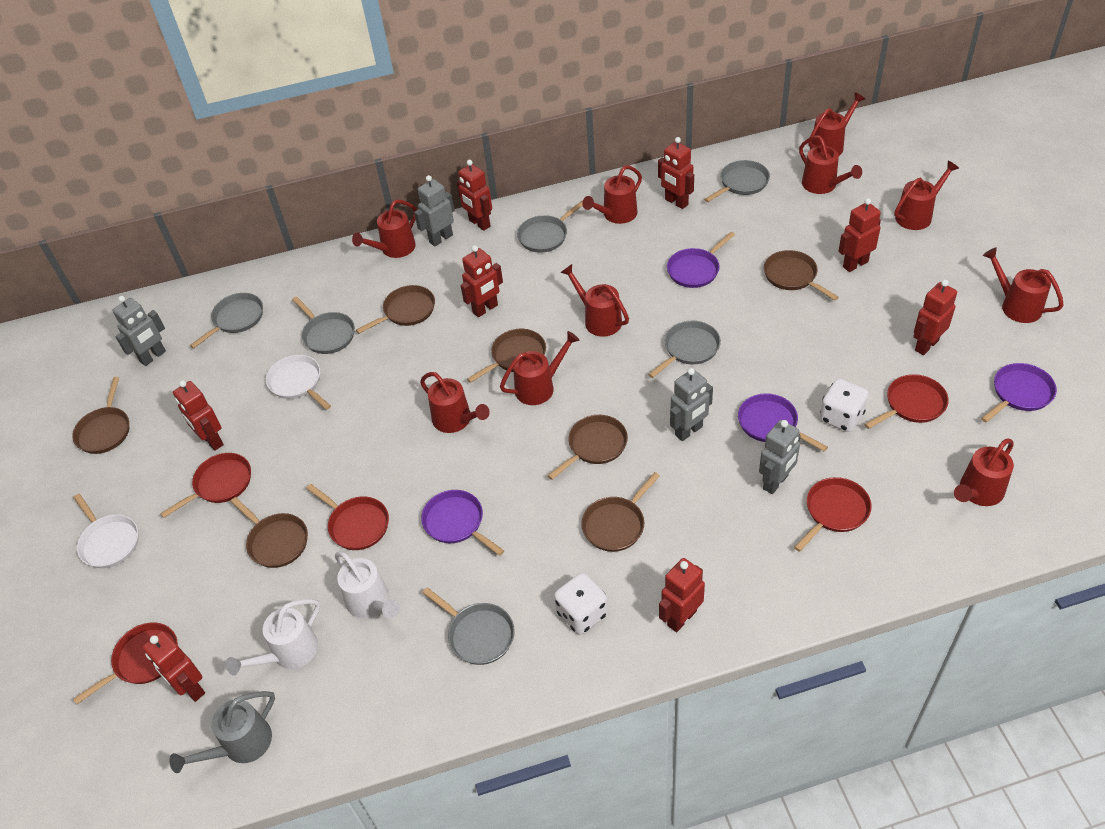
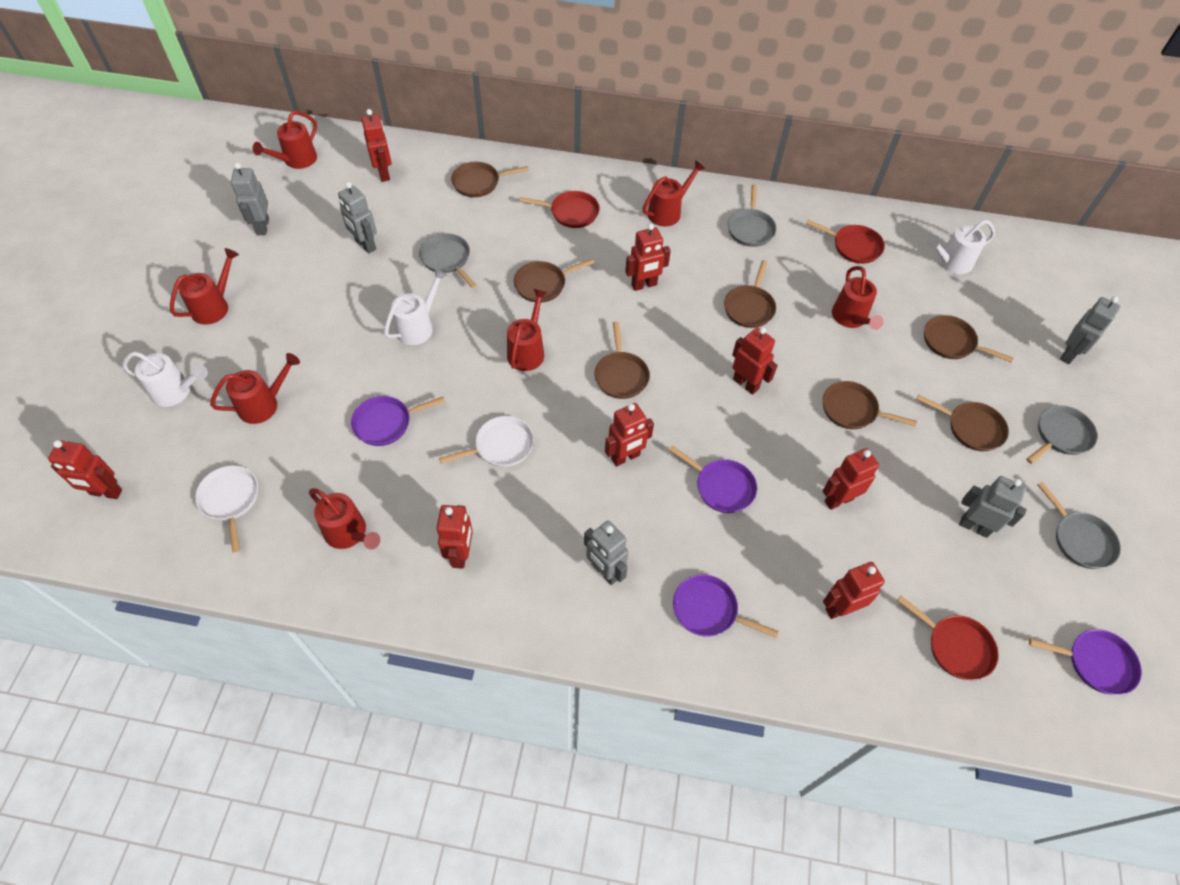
grey pan: [190,293,263,349] [292,297,355,354] [422,587,515,665] [517,200,583,253] [648,321,721,378] [704,160,770,202] = 6 -> [419,233,476,288] [728,184,776,247] [1026,405,1098,464] [1037,482,1121,569] = 4
grey robot: [112,296,166,366] [414,175,455,246] [670,368,713,441] [759,420,801,494] = 4 -> [231,163,269,235] [338,182,377,254] [584,520,628,585] [959,476,1027,538] [1060,296,1120,364] = 5
grey watering can: [169,691,275,773] = 1 -> none = 0
red pan: [73,622,178,704] [160,453,251,518] [306,484,389,550] [794,477,872,552] [864,374,949,429] = 5 -> [520,191,599,228] [806,220,885,264] [897,596,999,680] = 3
red watering can: [352,200,417,258] [420,372,490,433] [500,331,580,405] [560,264,629,337] [582,165,642,224] [799,135,862,194] [808,92,865,156] [894,161,959,230] [954,439,1014,506] [983,247,1064,323] = 10 -> [170,248,239,325] [210,353,300,424] [253,111,317,169] [309,488,380,549] [507,289,548,371] [643,160,705,226] [832,266,884,330] = 7
white dice: [554,573,608,635] [820,379,869,432] = 2 -> none = 0
white watering can: [226,599,320,676] [335,552,400,619] = 2 -> [122,352,208,407] [384,268,447,345] [927,220,995,274] = 3

